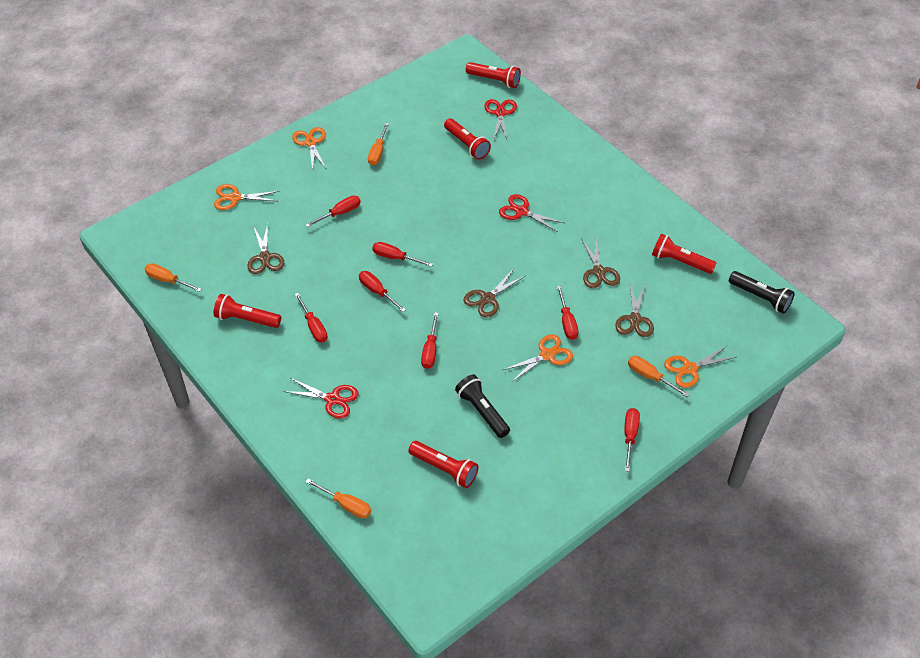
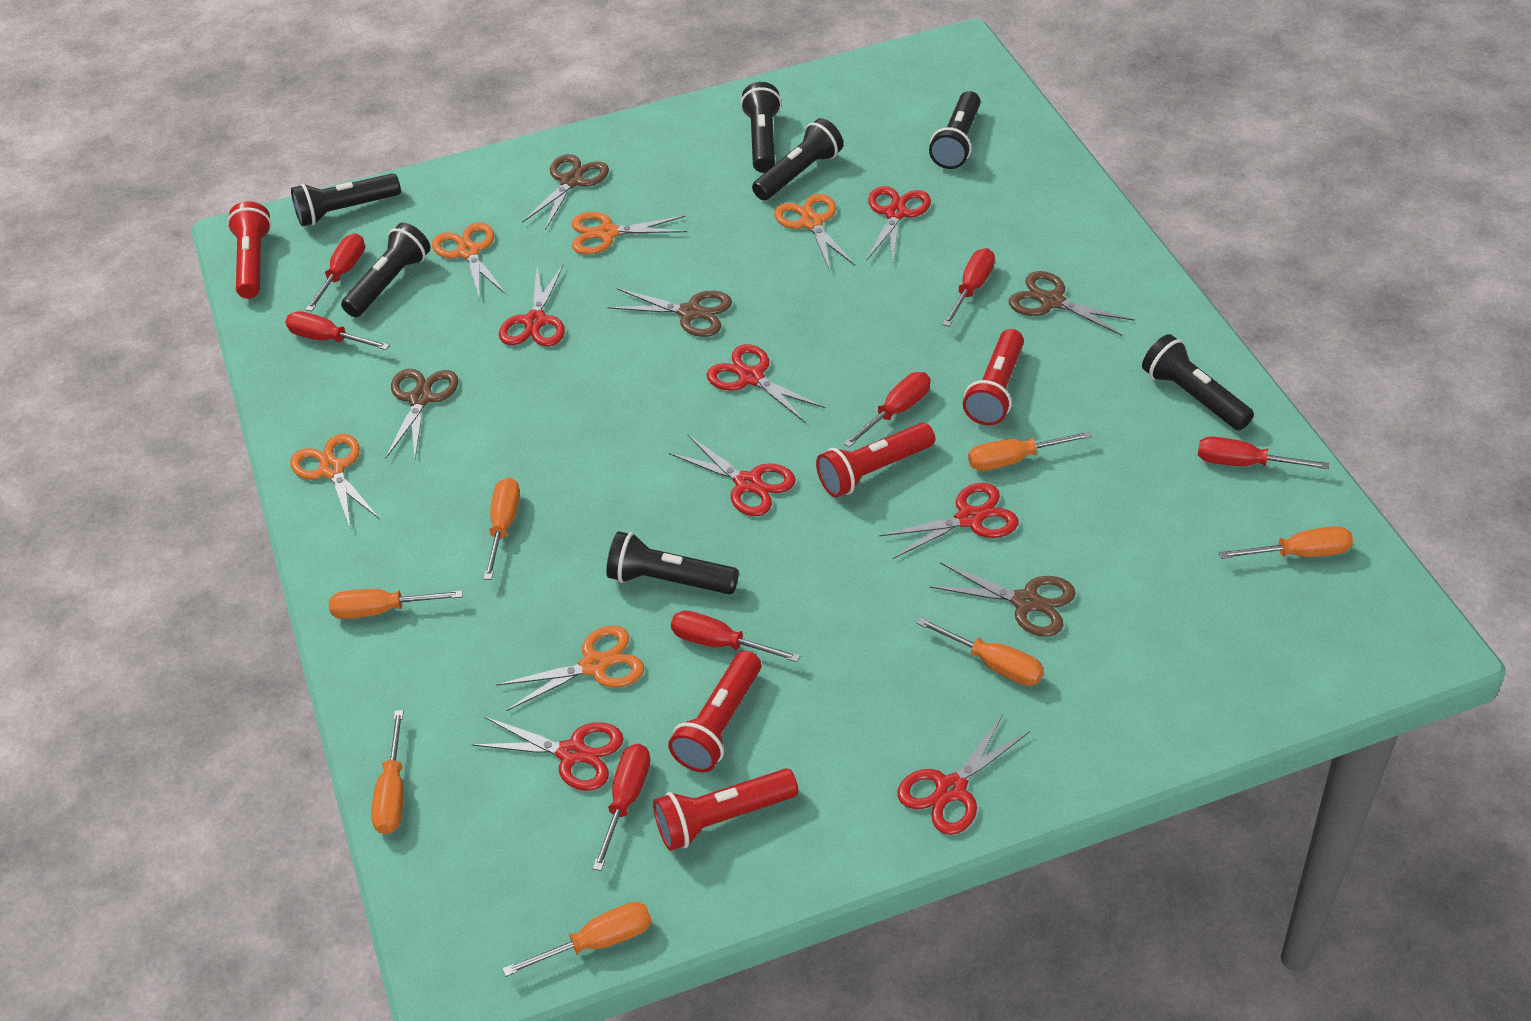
black flashlight: [455,375,510,438] [729,271,795,314] = 2 -> [291,173,401,226] [341,223,430,317] [606,531,739,594] [740,82,782,173] [752,118,843,200] [929,91,981,169] [1142,334,1254,430] = 7
brown scissors: [247,224,284,274] [463,269,525,317] [581,238,620,288] [615,283,654,337] = 4 -> [386,369,459,458] [522,154,609,229] [608,288,732,337] [929,562,1076,637] [1009,271,1135,336] = 5
orange scissors: [214,184,280,210] [292,127,327,172] [503,334,573,382] [664,345,736,388] = 4 -> [290,434,379,529] [432,223,506,300] [496,625,644,711] [571,212,687,255] [774,194,855,271] = 5
orange screwdriver: [145,263,202,292] [305,479,371,518] [368,123,389,166] [628,356,690,397] = 4 -> [329,589,463,619] [371,710,404,834] [484,478,520,580] [502,902,651,977] [917,617,1044,686] [968,431,1091,471] [1219,526,1353,559] = 7
red scissors: [283,378,359,419] [484,99,517,141] [499,194,564,232] = 3 -> [471,717,624,791] [499,265,565,346] [669,435,796,516] [706,344,825,423] [866,186,931,262] [879,483,1019,559] [897,714,1030,835] = 7

